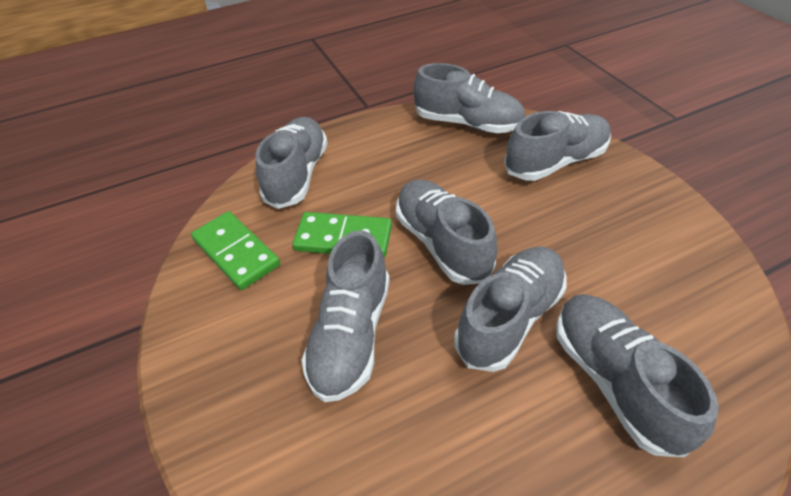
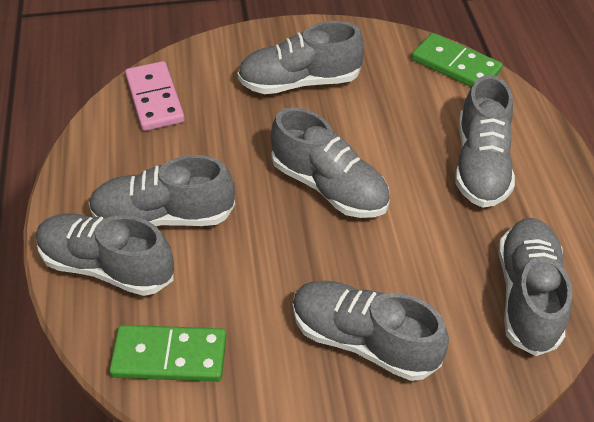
pink domino: none = 0 -> [125,61,185,131] = 1

